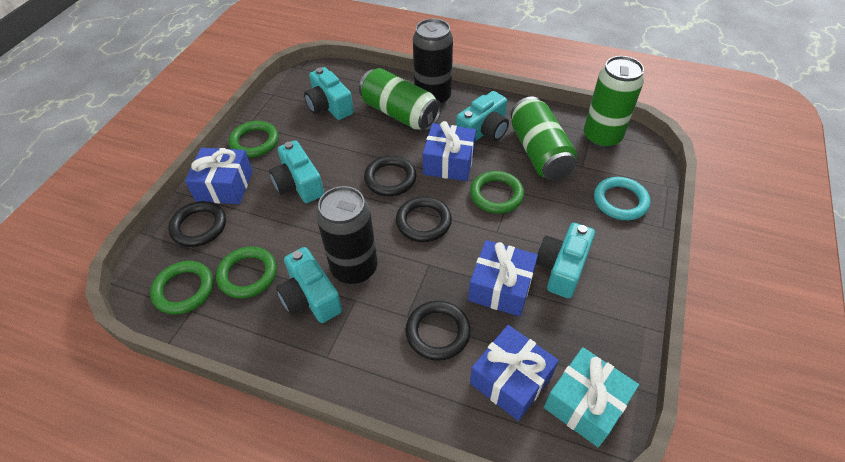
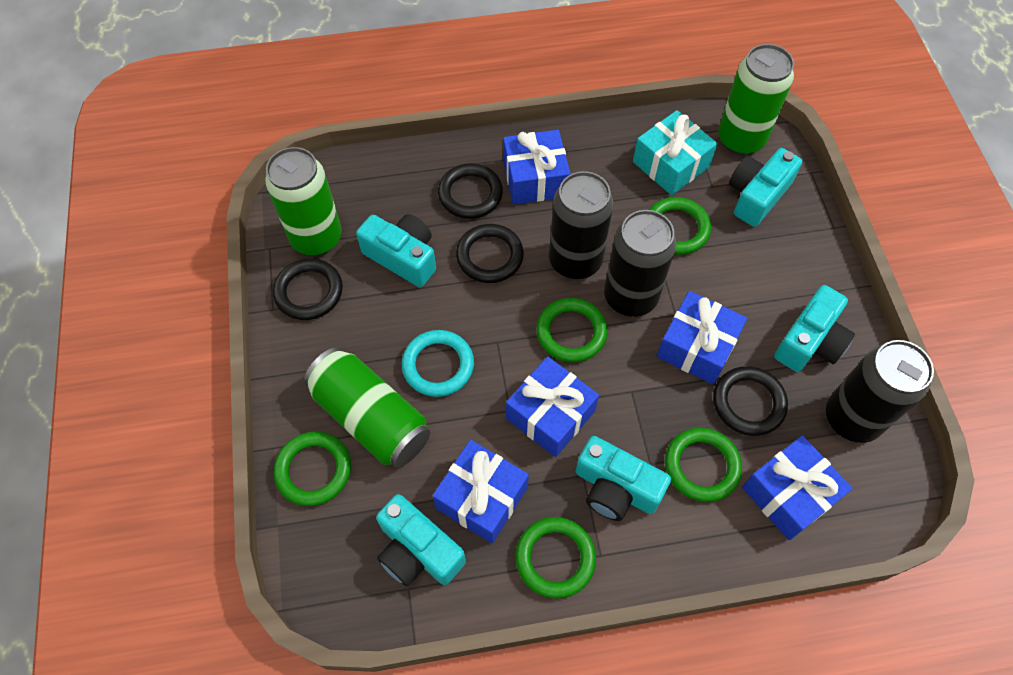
black can: [316,186,378,284] [413,19,453,106] = 2 -> [549,171,613,279] [604,210,676,317] [826,340,934,443] = 3
blue gift: [185,148,253,204] [423,121,476,181] [468,240,538,317] [470,325,559,421] = 4 -> [432,440,529,543] [503,130,570,204] [506,357,599,457] [657,291,747,385] [742,435,852,540] = 5
green ring: [150,261,213,314] [216,246,277,298] [229,121,279,157] [470,171,524,214] = 4 -> [274,432,351,506] [515,517,596,599] [536,298,608,362] [649,197,711,255] [665,428,742,502] = 5

